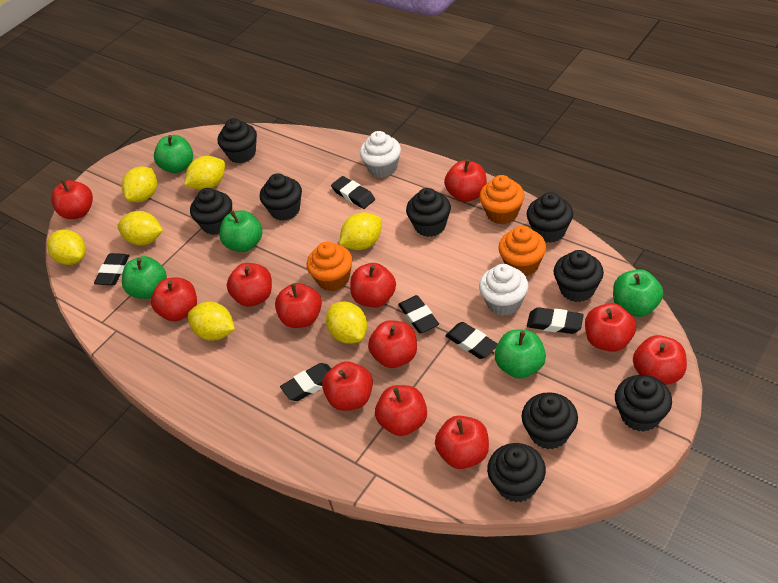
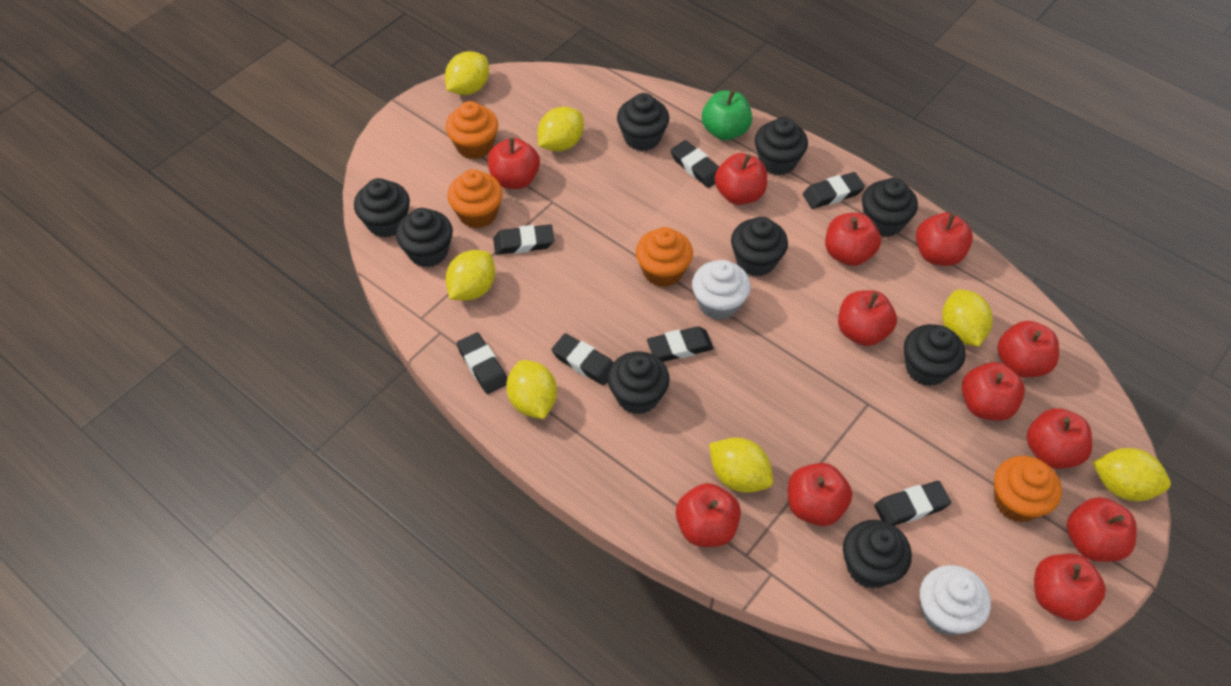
black eraser: [94,253,130,285] [280,363,331,401] [331,176,375,209] [398,295,439,333] [445,322,498,359] [527,307,584,334] = 6 -> [457,332,507,394] [493,224,554,255] [552,333,614,385] [647,326,714,362] [671,140,719,188] [803,172,865,209] [874,481,951,526] = 7
green apple: [122,256,167,299] [154,135,193,173] [219,210,262,252] [494,329,546,379] [613,269,663,317] = 5 -> [702,90,752,140] = 1
orange cupcake: [307,242,353,291] [479,175,525,225] [498,226,546,276] = 3 -> [446,101,498,159] [447,169,503,228] [636,227,693,287] [994,456,1062,522] = 4

